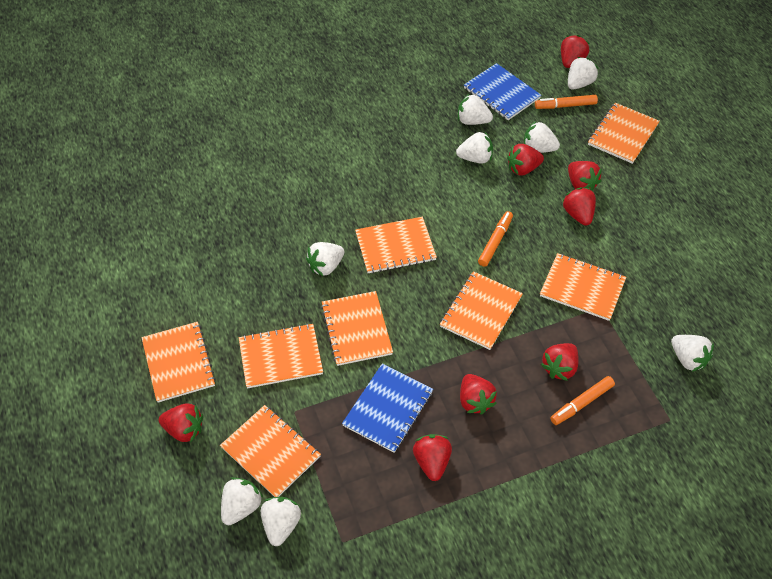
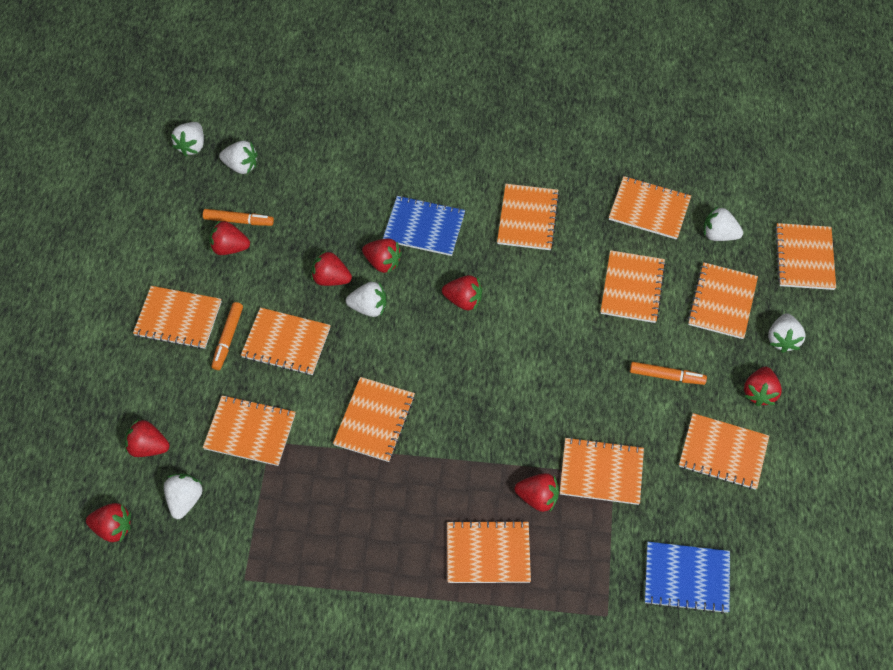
orange notebook: [142,322,216,403] [220,405,321,497] [239,323,323,388] [321,291,393,366] [355,217,437,273] [440,271,523,350] [540,253,626,321] [588,103,660,164] = 8 -> [133,286,222,349] [203,395,296,466] [241,307,331,375] [333,377,415,462] [447,520,531,583] [497,184,560,250] [560,437,644,505] [600,250,666,323] [609,176,691,240] [679,413,769,490] [687,262,758,339] [775,223,836,290] = 12
white strawberry: [221,477,263,525] [261,497,301,546] [306,242,345,276] [456,132,493,164] [458,94,493,125] [524,121,560,153] [568,57,598,90] [671,335,714,372] = 8 -> [164,474,203,519] [171,122,204,156] [219,141,258,174] [346,282,386,317] [704,206,743,241] [768,313,805,353] = 6

